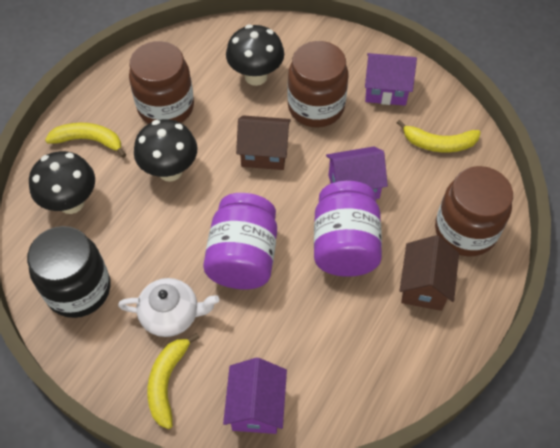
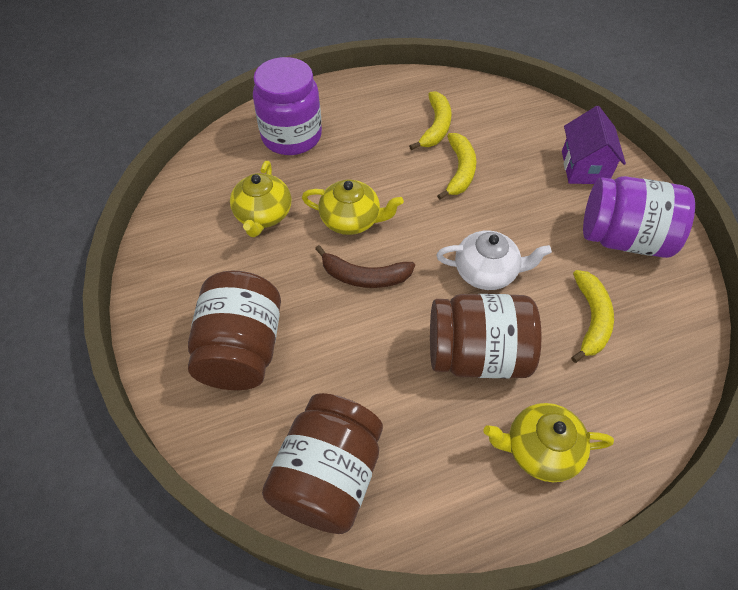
black jar: [27,226,111,318] = 1 -> none = 0
black mushroom: [29,151,95,214] [134,119,198,182] [226,25,284,86] = 3 -> none = 0
brown banana: none = 0 -> [315,245,415,288] = 1
brown house: [236,115,291,170] [399,235,459,311] = 2 -> none = 0
purple house: [223,358,287,434] [326,146,388,199] [365,53,417,106] = 3 -> [562,106,626,184] = 1
yellow teapot: none = 0 -> [230,161,291,237] [302,179,404,235] [483,403,614,482] = 3

